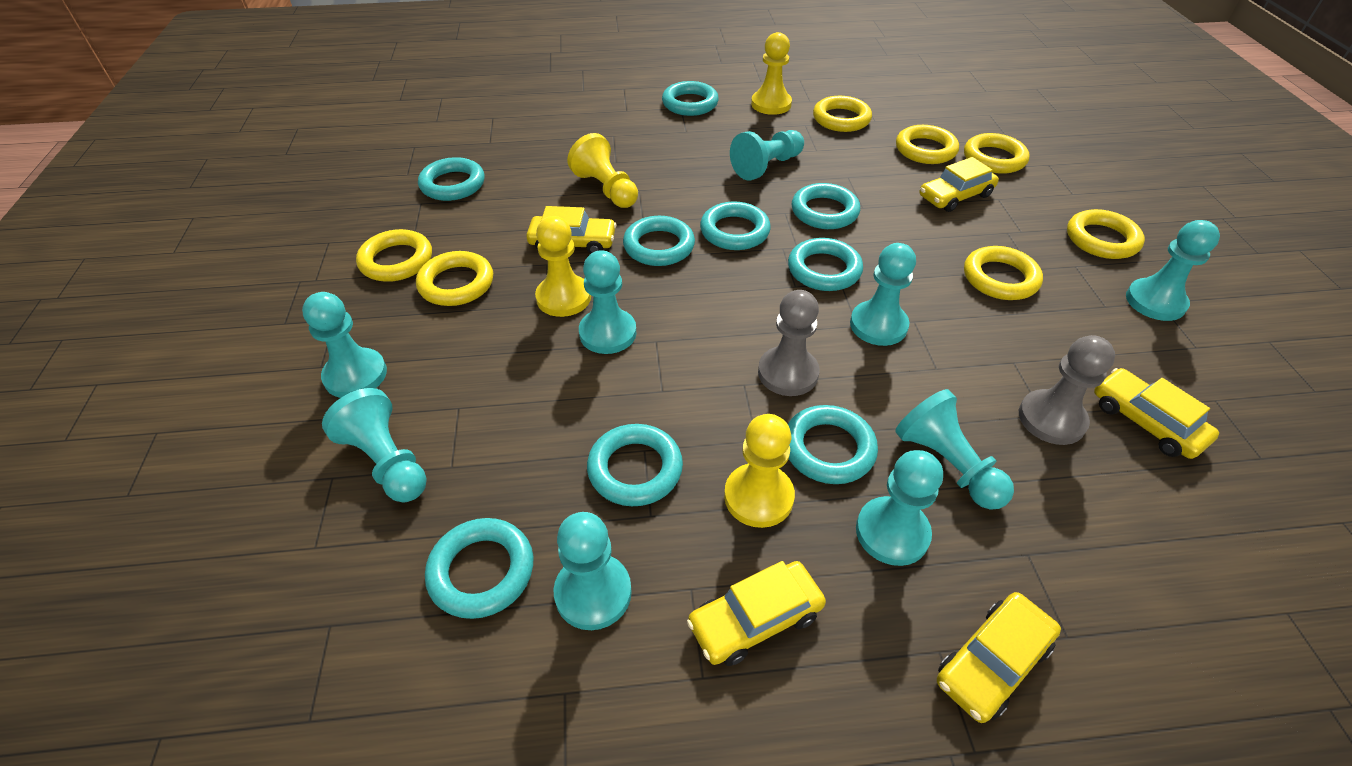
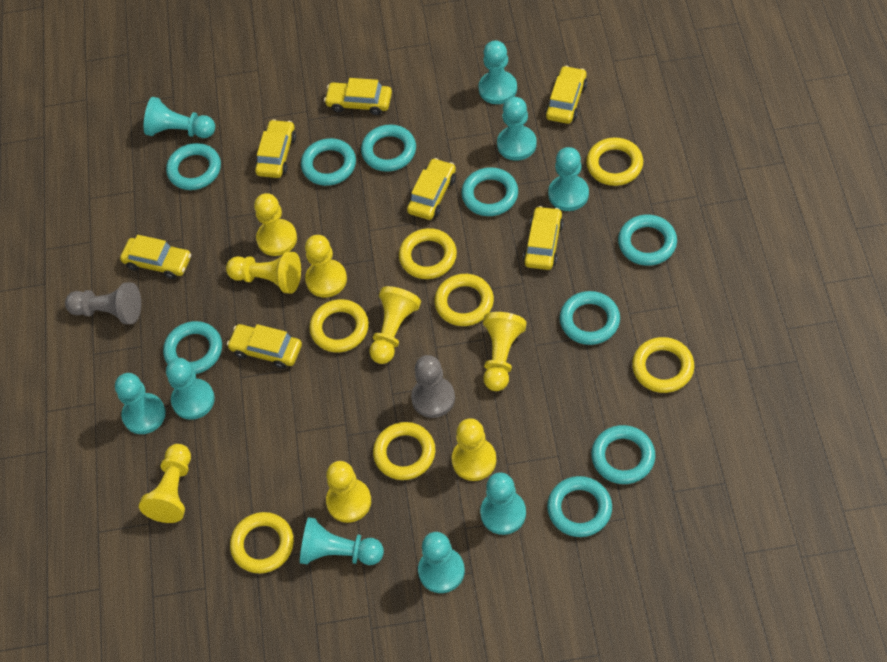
yellow car: [526,206,617,254] [687,561,826,666] [920,157,999,212] [937,592,1061,723] [1094,368,1219,459] = 5 -> [120,235,191,279] [227,324,302,369] [255,119,296,178] [324,78,392,115] [407,158,456,220] [523,206,564,270] [545,66,587,124] = 7
yellow pawn: [535,216,591,317] [567,133,638,208] [724,414,795,528] [751,32,792,115] = 4 -> [139,444,191,523] [226,252,301,294] [254,193,297,256] [305,235,347,297] [326,461,371,523] [369,286,421,364] [451,418,496,481] [483,312,527,391] = 8

